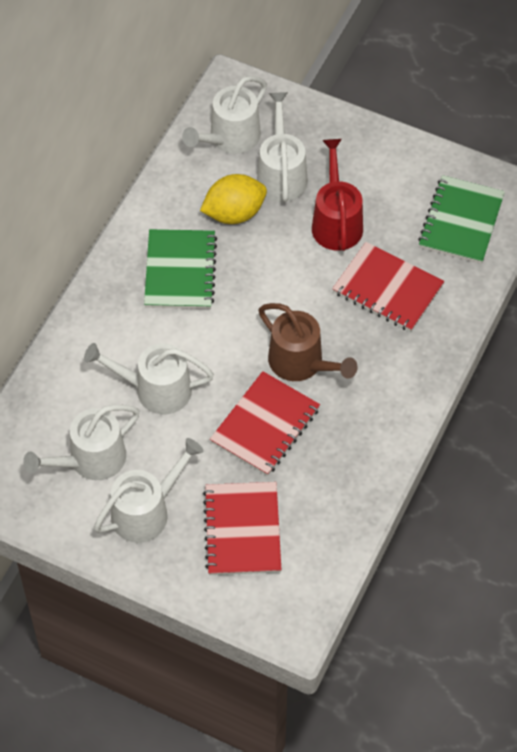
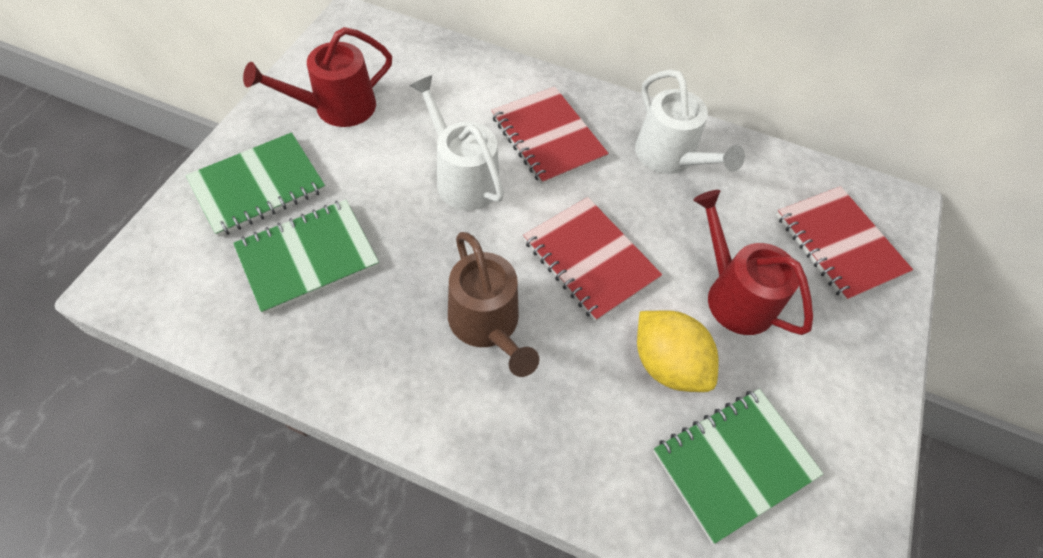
green notebook: [144,229,217,309] [418,175,505,264] = 2 -> [186,132,326,237] [233,200,379,315] [653,389,823,544] = 3
red watering can: [312,139,363,251] = 1 -> [243,27,392,127] [693,190,813,335] = 2
white watering can: [23,405,140,480] [84,343,214,414] [94,438,204,543] [182,76,267,154] [257,92,308,202] = 5 -> [410,75,504,210] [635,70,745,174] = 2

